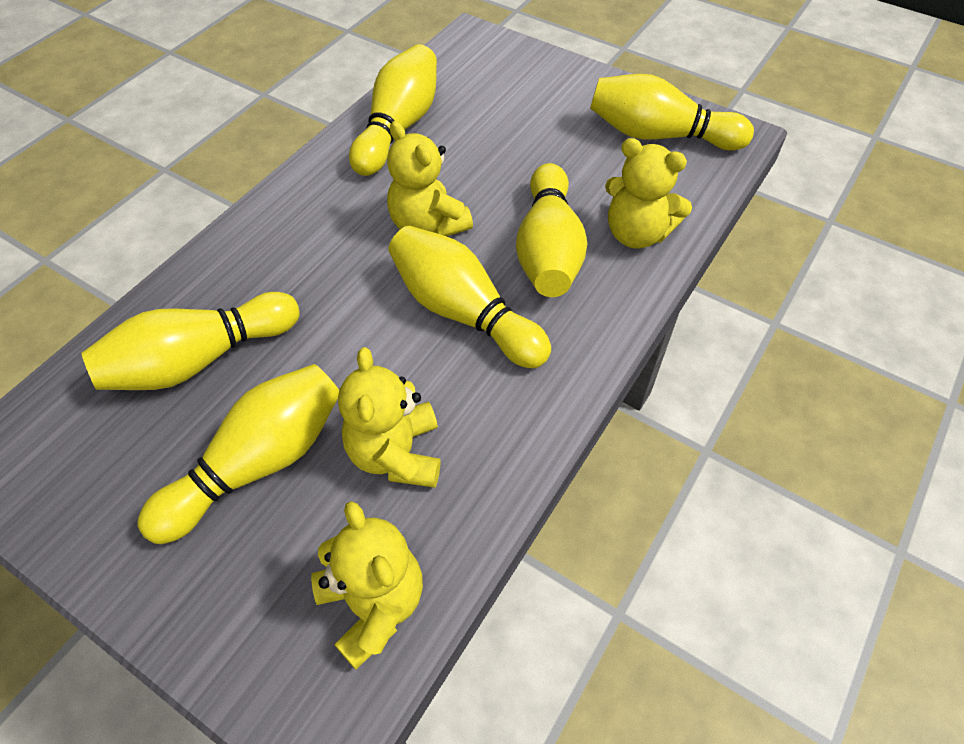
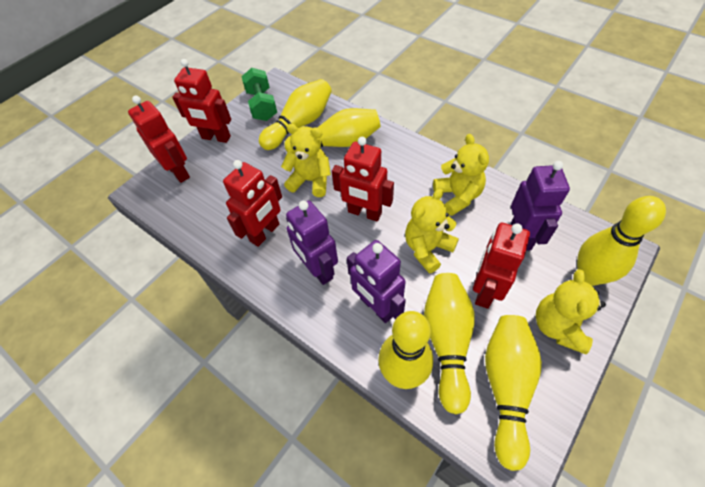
green dumbbell: none = 0 -> [241,68,277,121] = 1
purple robot: none = 0 -> [286,200,338,285] [347,240,406,323] [511,161,570,251] = 3
red robot: none = 0 -> [128,96,190,183] [172,59,231,143] [223,160,282,247] [332,137,394,222] [473,223,530,309] = 5

